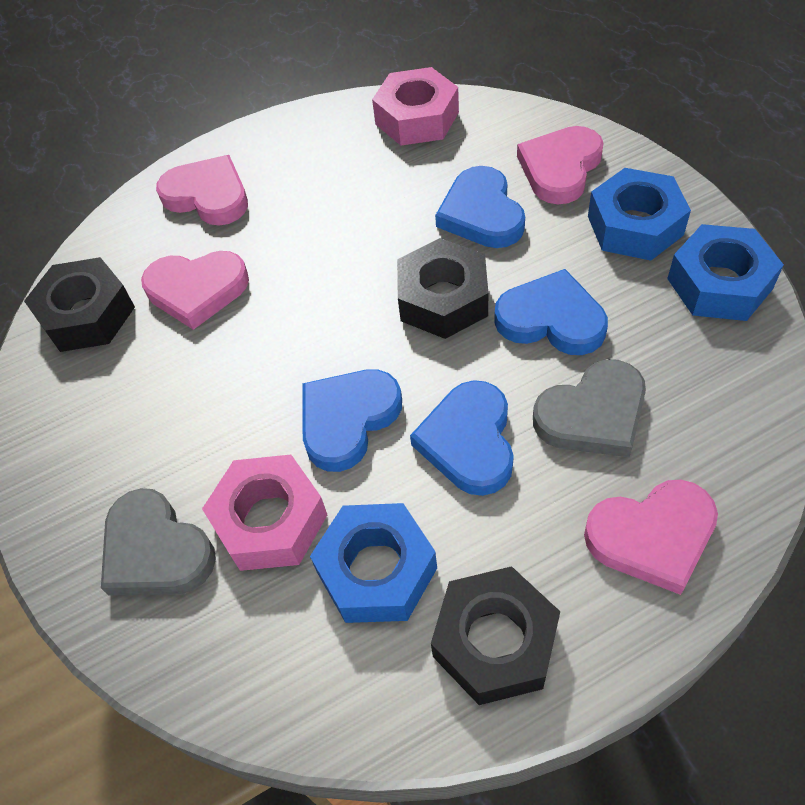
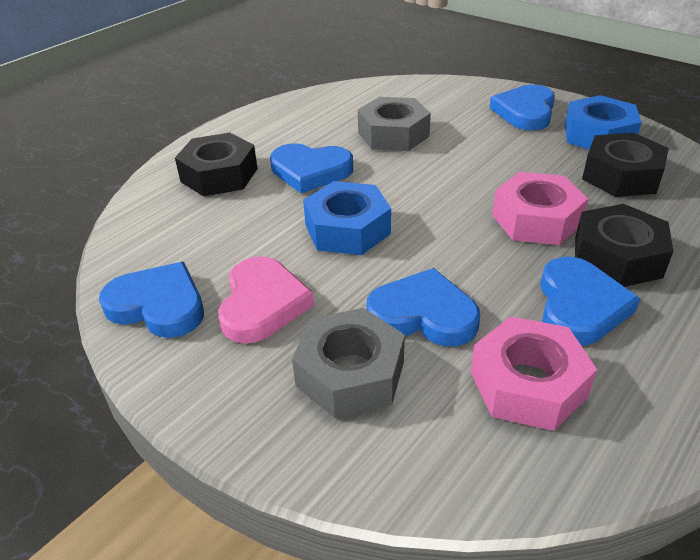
blue heart: [303,369,402,472] [410,380,514,496] [435,166,525,248] [494,269,608,355] = 4 -> [99,262,204,338] [270,143,353,194] [366,268,480,346] [490,85,555,131] [540,257,640,345] = 5
blue nut: [310,503,437,623] [588,168,691,261] [667,224,784,321] = 3 -> [303,181,391,255] [565,95,642,150] = 2
grey heart: [101,488,216,596] [533,359,646,457] = 2 -> none = 0
grey nut: none = 0 -> [292,308,405,418] [358,97,431,151] = 2
pink heart: [141,251,249,330] [156,155,248,226] [517,126,604,204] [584,479,718,595] = 4 -> [218,256,314,344] = 1

